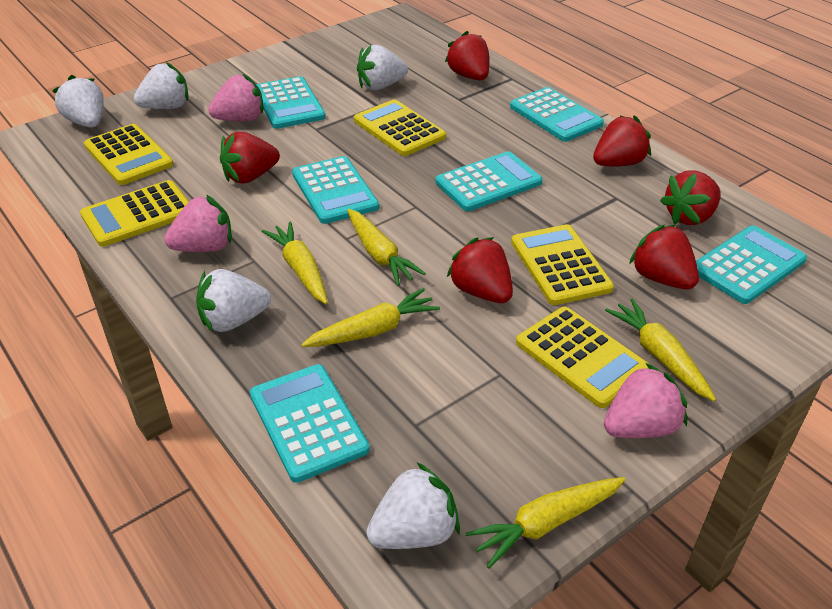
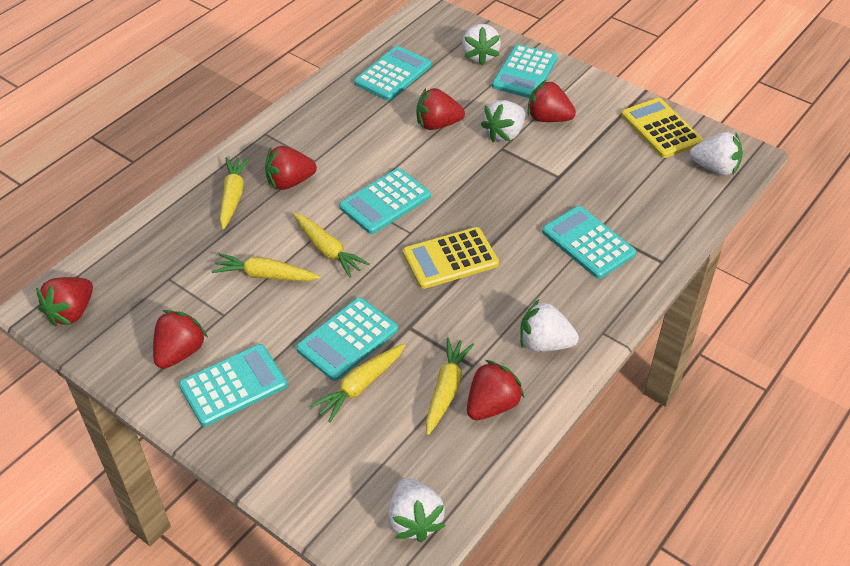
pink strawberry: [164,194,232,252] [208,74,264,121] [604,363,687,438] = 3 -> none = 0
yellow calculator: [80,180,189,247] [84,124,174,185] [354,99,446,156] [511,224,614,305] [516,307,649,408] = 5 -> [403,227,499,289] [621,98,703,158] = 2

